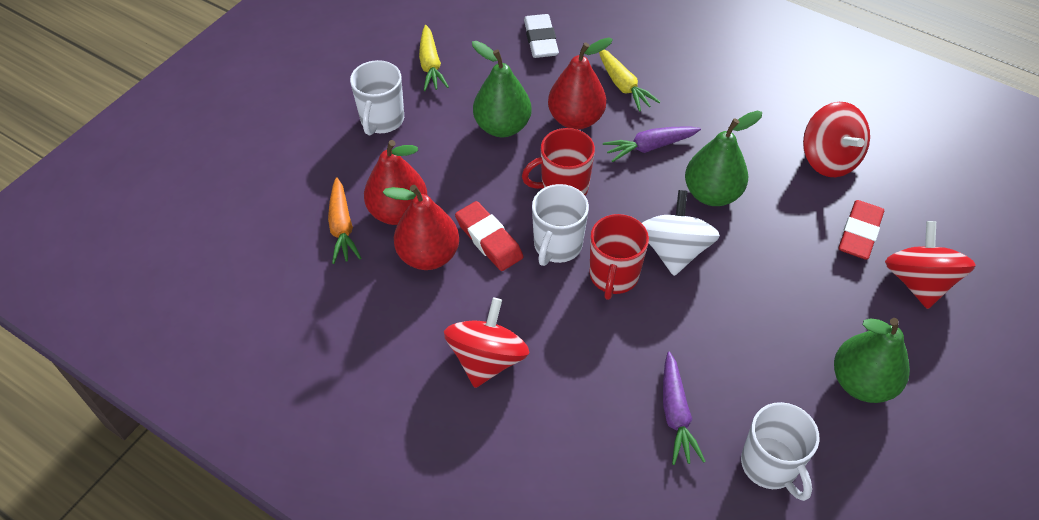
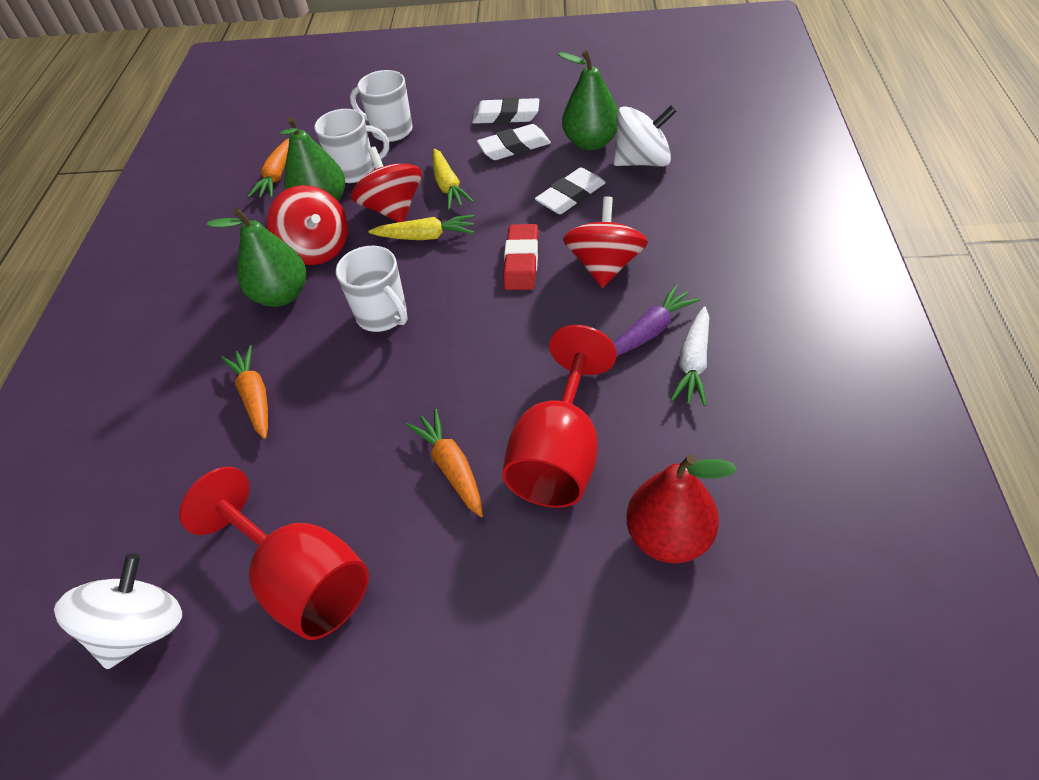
orange carrot: [328,177,361,264] = 1 -> [221,345,268,439] [248,138,289,198] [406,409,483,517] = 3
purple carrot: [603,126,701,162] [663,352,706,465] = 2 -> [613,284,700,356] = 1
red eraser: [455,201,523,271] [838,200,884,260] = 2 -> [503,224,538,290] = 1
red goblet: none = 0 -> [179,467,369,640] [502,325,617,508] = 2
red mug: [522,128,595,196] [590,214,649,300] = 2 -> none = 0
red pear: [364,140,427,225] [383,185,459,270] [548,37,613,130] = 3 -> [627,454,737,564] = 1
white carrot: none = 0 -> [671,306,709,406] = 1
white eraser: [524,14,559,58] = 1 -> [472,97,539,124] [477,124,551,160] [535,167,606,214] = 3
white spinning top: [642,190,720,276] = 1 -> [54,553,182,669] [614,105,677,167] = 2

